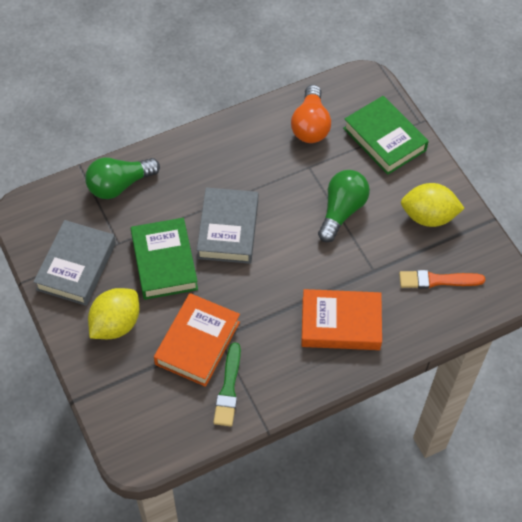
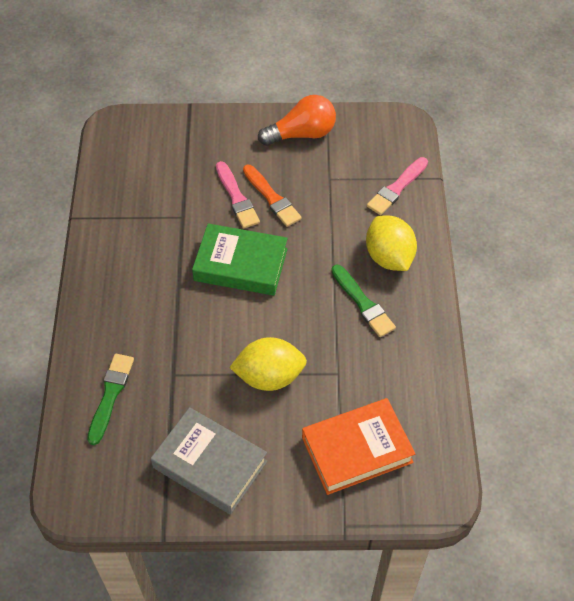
green book: [131,218,198,300] [343,96,429,175] = 2 -> [192,223,288,296] = 1
green brush: [213,342,241,427] = 1 -> [87,354,134,445] [331,264,396,337] = 2
green light bulb: [85,158,160,199] [318,170,370,242] = 2 -> none = 0
grey book: [33,220,116,306] [197,187,258,264] = 2 -> [151,407,267,514] = 1
orange book: [154,293,240,387] [301,289,382,350] = 2 -> [302,398,416,495] = 1
pink brush: none = 0 -> [216,161,260,228] [367,157,428,215] = 2

